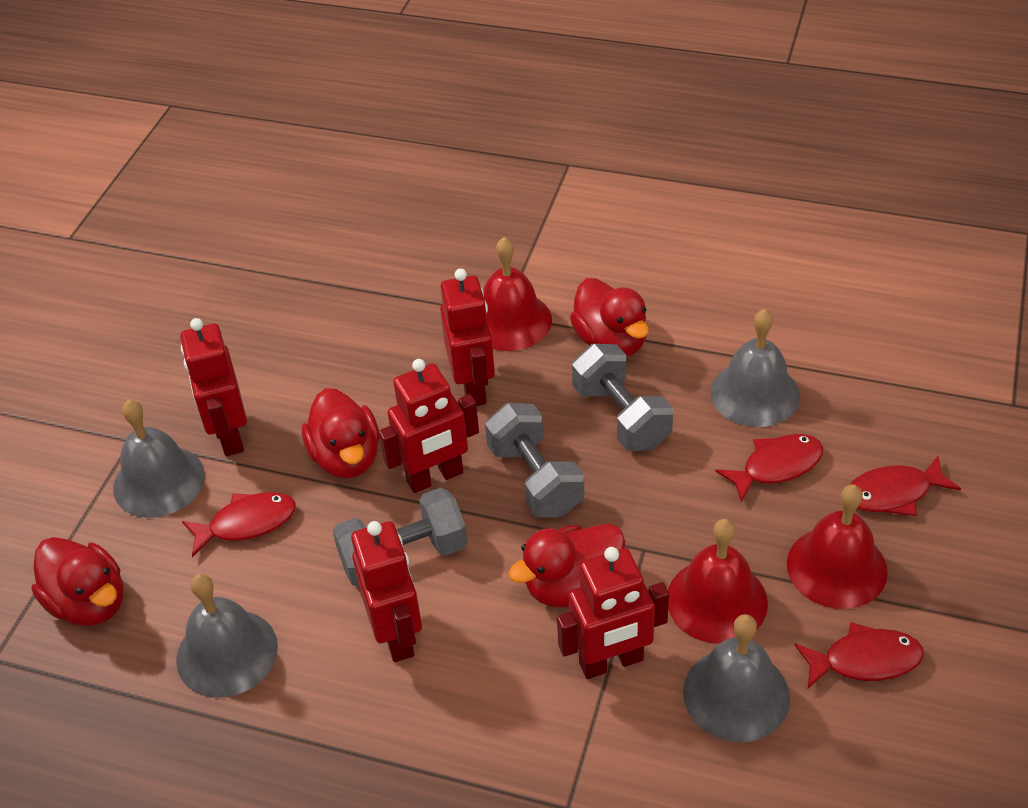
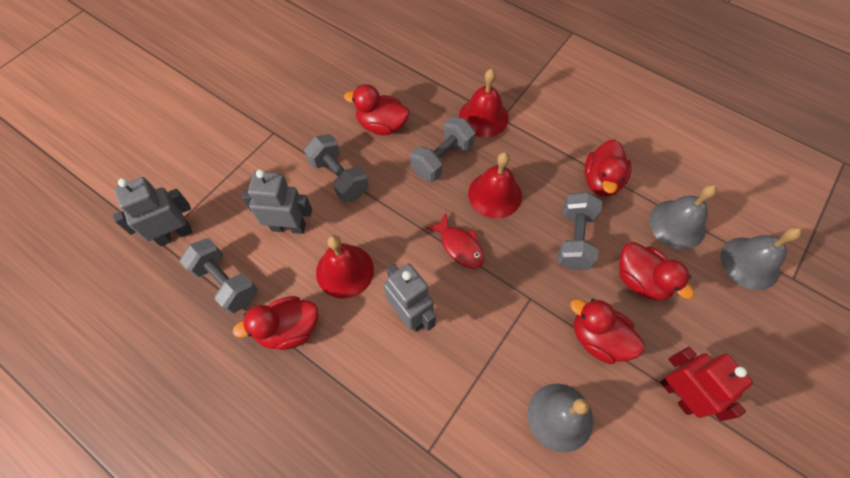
grey bell: [113,400,205,518] [176,574,278,698] [683,614,790,742] [710,309,800,427] = 4 -> [527,384,593,452] [649,184,717,250] [720,227,802,290] = 3
grey dumbbell: [333,488,467,587] [485,403,584,518] [572,344,673,451] = 3 -> [180,238,258,314] [304,134,369,202] [410,116,475,182] [557,192,602,270] = 4
grey robot: none = 0 -> [113,177,193,247] [242,170,312,234] [384,263,436,332] = 3
red duck: [32,537,123,626] [302,388,380,478] [508,524,625,608] [570,278,649,356] = 4 -> [233,296,318,350] [344,84,409,135] [570,299,644,364] [584,139,632,197] [619,242,694,301] = 5
red fish: [182,492,296,557] [715,434,823,503] [794,622,924,688] [849,456,961,516] = 4 -> [426,213,484,268] = 1
red robot: [180,318,247,456] [351,521,422,662] [379,359,479,493] [440,268,495,406] [557,547,669,679] = 5 -> [660,347,753,421] = 1

